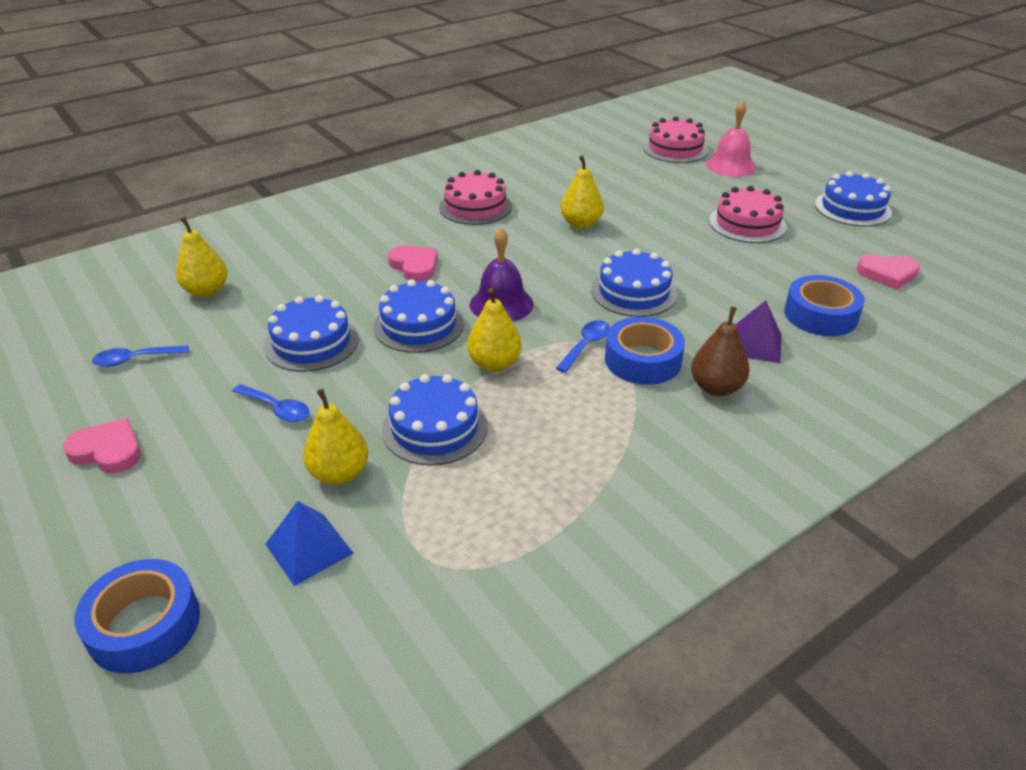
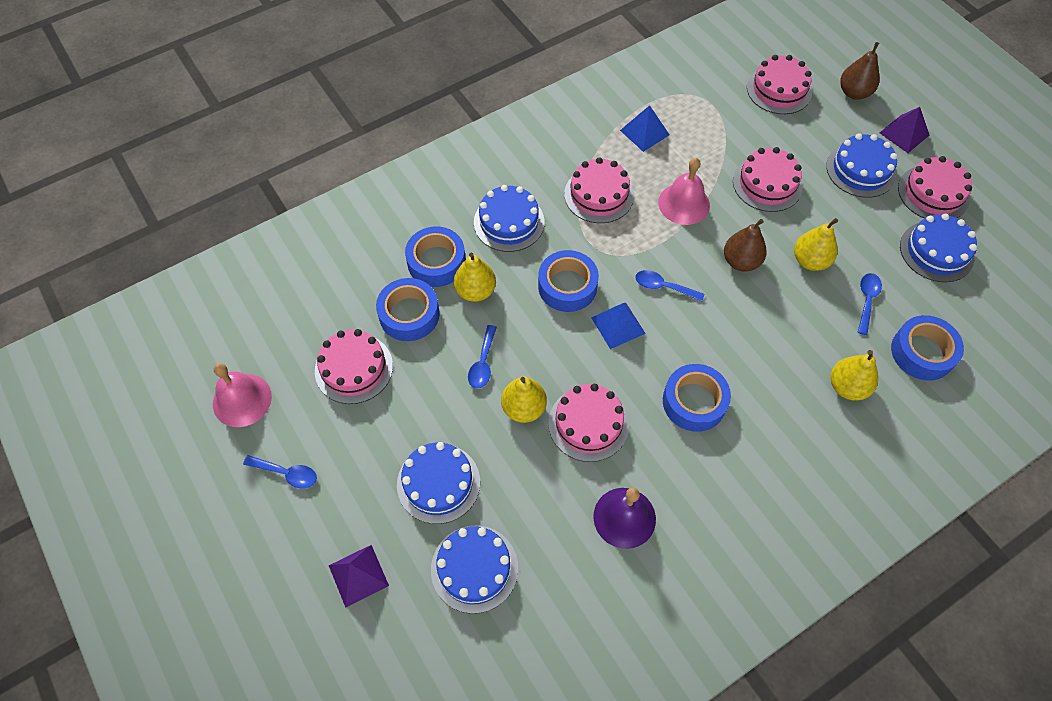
blue pyramid: [265,501,354,586] = 1 -> [591,303,646,349] [620,105,669,152] = 2
blue spoon: [92,345,189,367] [232,384,310,422] [556,320,610,373] = 3 -> [243,455,317,489] [468,325,497,389] [635,270,704,301] [858,273,882,335] = 4
blue tape: [75,559,200,673] [605,317,685,385] [784,275,865,336] = 3 -> [376,278,440,341] [405,227,466,287] [538,250,599,312] [663,364,731,432] [891,315,964,380] = 5
brown pear: [691,306,750,396] = 1 -> [724,219,767,272] [840,42,879,100] = 2
pink bell: [706,100,756,177] = 1 -> [213,363,272,427] [658,158,710,225] = 2
pink cake: [439,170,512,225] [643,116,708,163] [709,186,787,243] = 3 -> [315,329,393,404] [548,384,629,462] [564,157,634,223] [733,147,803,212] [747,55,812,114] [898,156,972,219] = 6
pink heart: [63,418,141,473] [388,245,438,282] [857,254,920,289] = 3 -> none = 0
purple pyramid: [736,300,781,363] = 1 -> [329,545,389,608] [880,107,929,153] = 2

